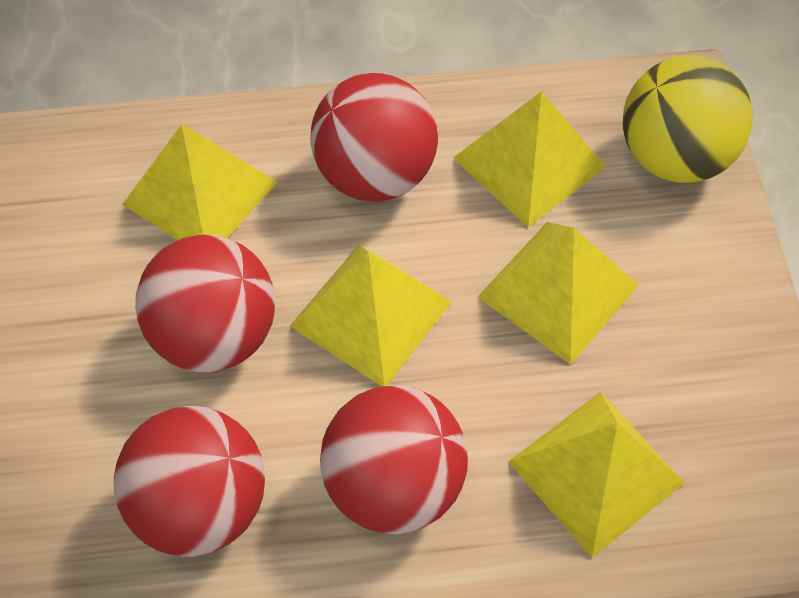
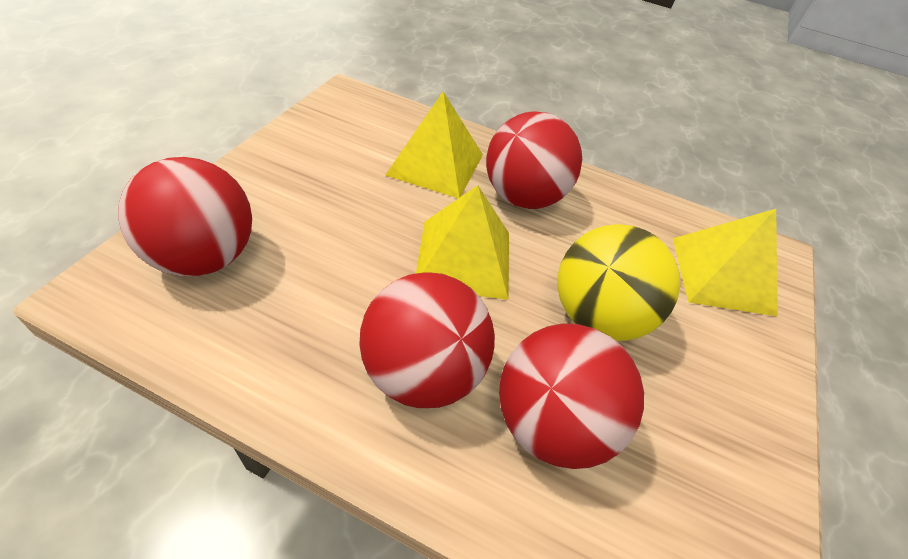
yellow pyramid: [122,124,277,240] [290,244,452,386] [453,91,606,227] [478,222,639,365] [508,392,685,558] = 5 -> [385,92,483,198] [416,185,509,300] [673,209,778,316] = 3

